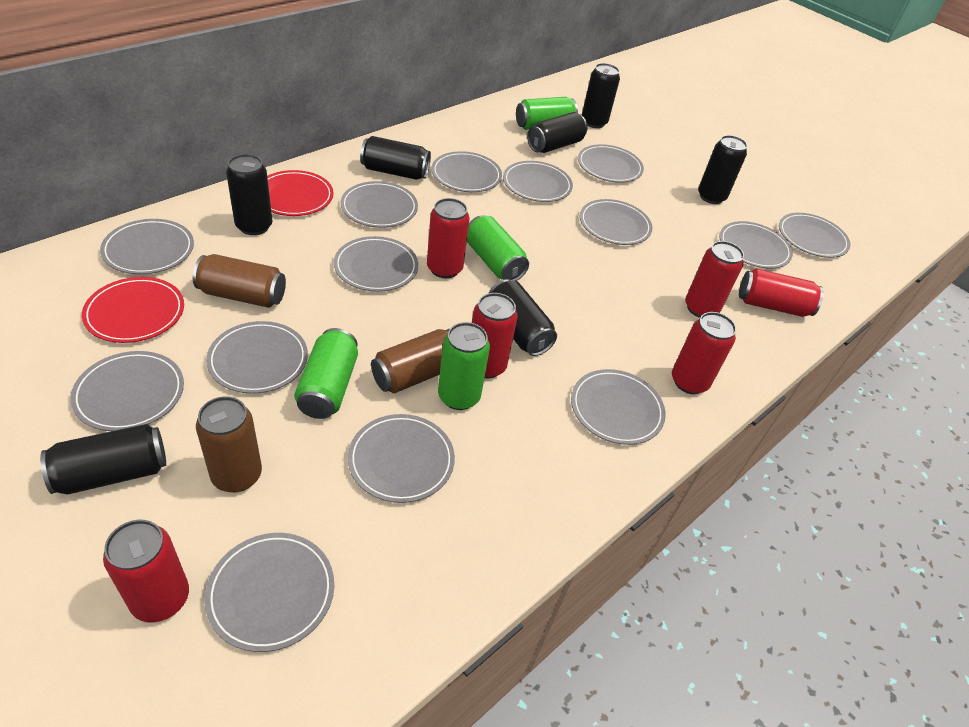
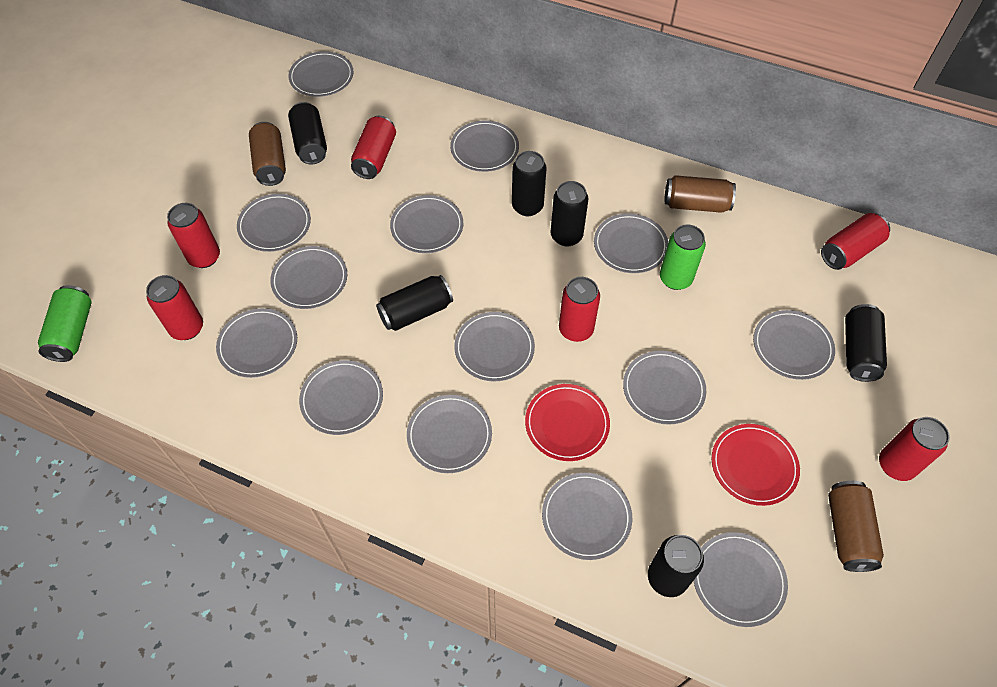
black can: [40,424,166,495] [226,154,272,235] [360,136,431,180] [489,279,557,356] [527,112,588,153] [582,63,620,128] [698,135,748,204] = 7 -> [288,102,327,164] [376,275,453,331] [512,151,547,216] [551,181,589,246] [648,535,704,597] [845,304,887,382] = 6
green can: [294,328,358,419] [438,322,490,410] [467,215,529,281] [516,97,578,130] = 4 -> [38,285,92,362] [660,225,706,290] = 2

